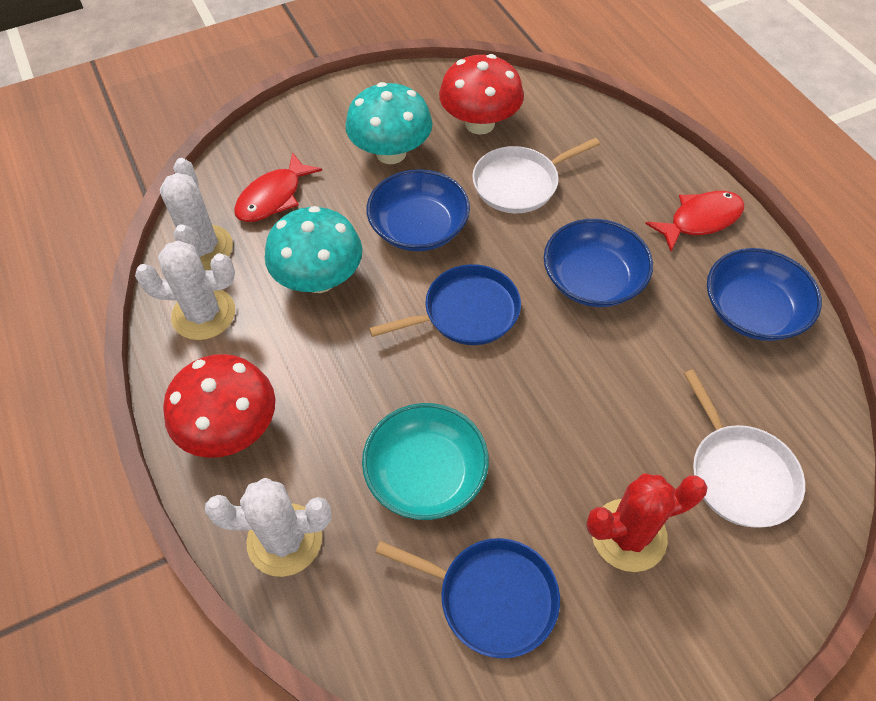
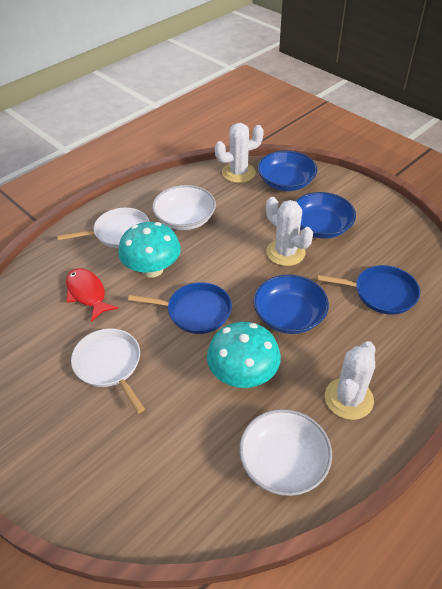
red cactus: [586,473,708,572] = 1 -> none = 0
red fish: [234,152,322,222] [645,191,744,251] = 2 -> [66,268,119,322] = 1
red mushroom: [163,354,275,458] [439,54,524,135] = 2 -> none = 0
turquoise bowl: [362,403,489,520] = 1 -> none = 0
white bowl: none = 0 -> [152,185,216,230] [239,409,332,496] = 2

